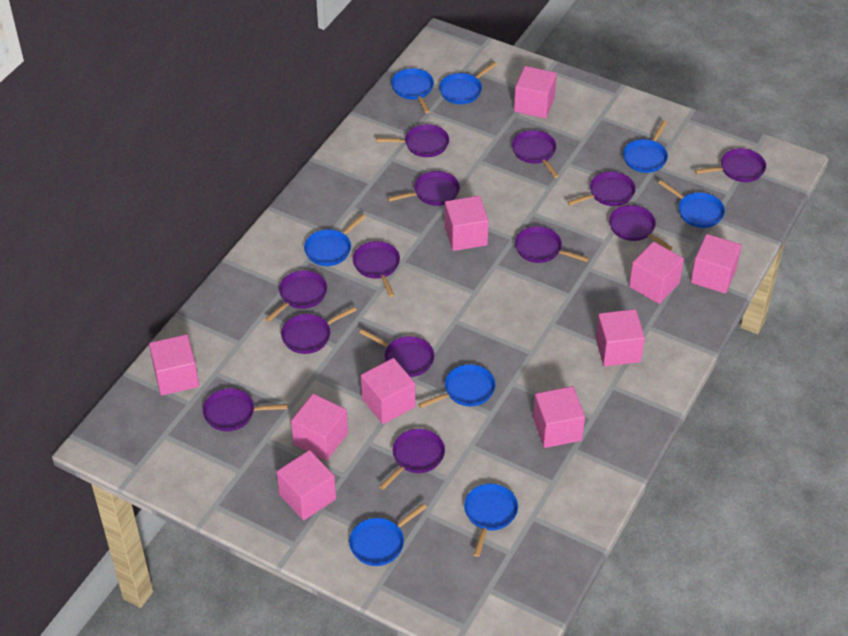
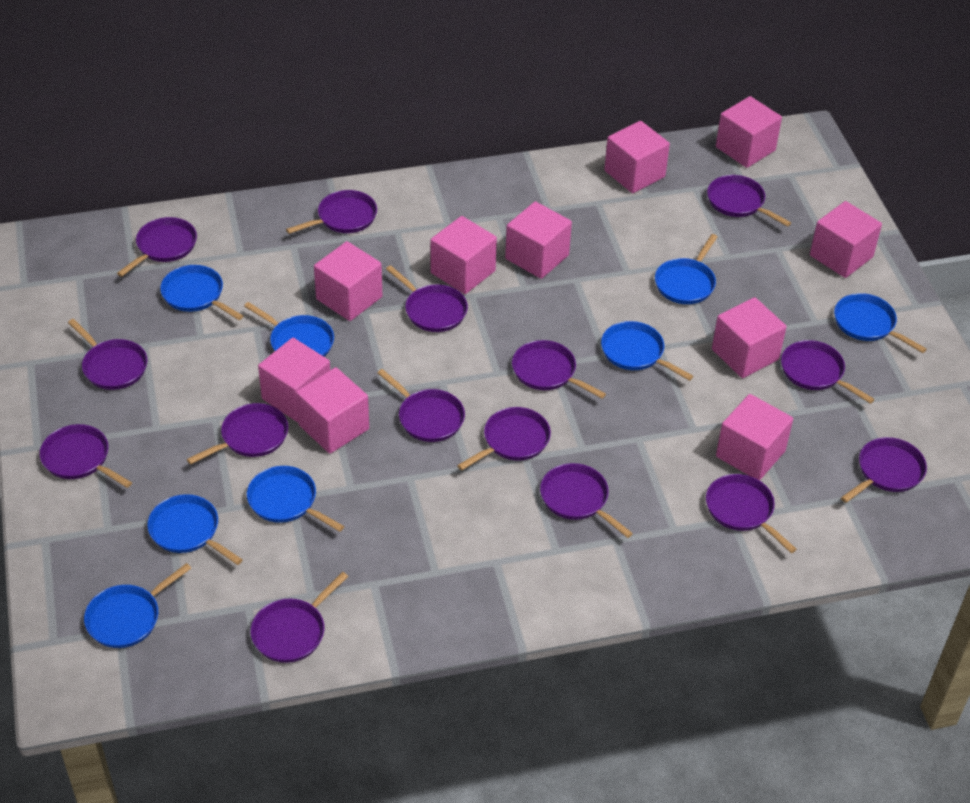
purple pan: [203,388,288,431] [265,270,327,322] [281,307,356,354] [353,241,400,297] [359,329,435,377] [376,124,449,157] [379,429,445,490] [387,171,460,206] [512,130,559,178] [515,226,589,263] [567,171,636,206] [609,205,673,251] [695,148,766,182] = 13 -> [40,424,132,488] [68,319,147,390] [117,217,197,277] [187,403,288,465] [251,572,348,663] [286,190,377,234] [378,369,465,442] [386,265,468,332] [457,407,551,470] [512,340,606,399] [540,463,633,538] [706,474,797,553] [707,175,791,227] [781,340,875,404] [841,437,927,503] = 15

